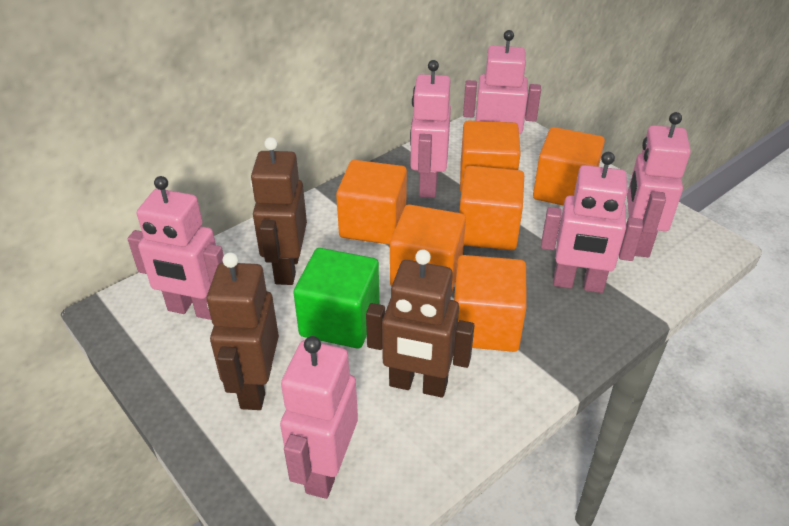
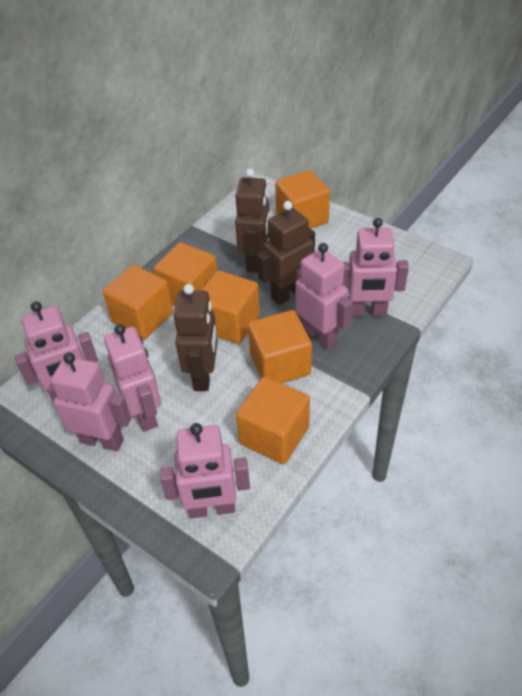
green cube: [294,248,379,348] = 1 -> none = 0

